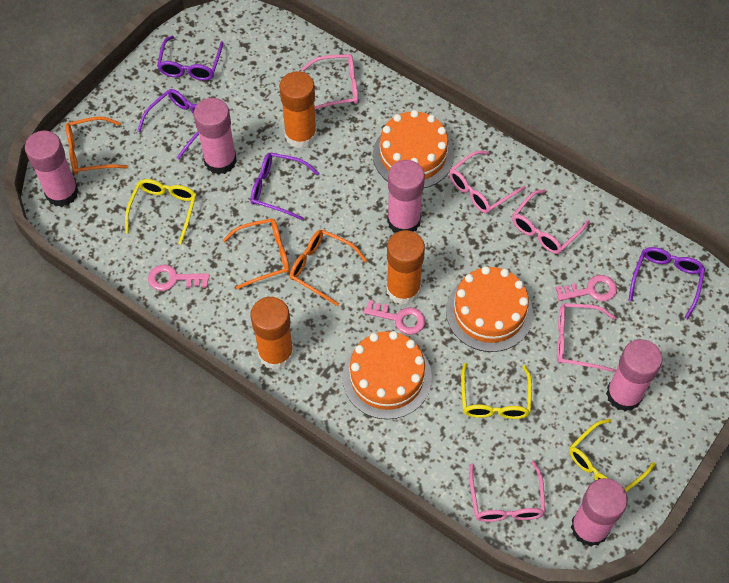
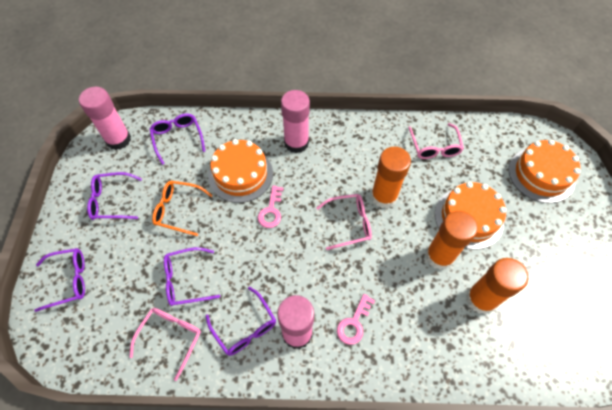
orange glasses: [66,117,128,175] [223,218,290,289] [290,229,367,306] = 3 -> [152,181,213,236] = 1
pink glasses: [302,54,358,110] [449,151,526,214] [469,460,545,522] [512,190,590,254] [557,303,616,372] = 5 -> [129,308,201,381] [317,194,372,250] [408,123,464,159] = 3
pink glue stick: [25,131,79,207] [194,98,237,175] [387,160,425,233] [571,478,628,547] [606,339,663,411] = 5 -> [79,87,131,150] [277,295,314,349] [281,90,310,153] = 3
pink key: [148,265,209,291] [364,300,425,335] [556,275,617,301] = 3 -> [258,186,284,228] [337,294,375,345] = 2
purple glasses: [137,89,199,159] [157,36,223,81] [250,152,319,220] [629,247,705,319] = 4 -> [34,248,85,312] [87,172,142,220] [150,114,205,165] [164,247,220,306] [206,287,276,356] = 5
yellow glasses: [125,179,196,245] [461,363,532,419] [569,419,656,492] = 3 -> none = 0

